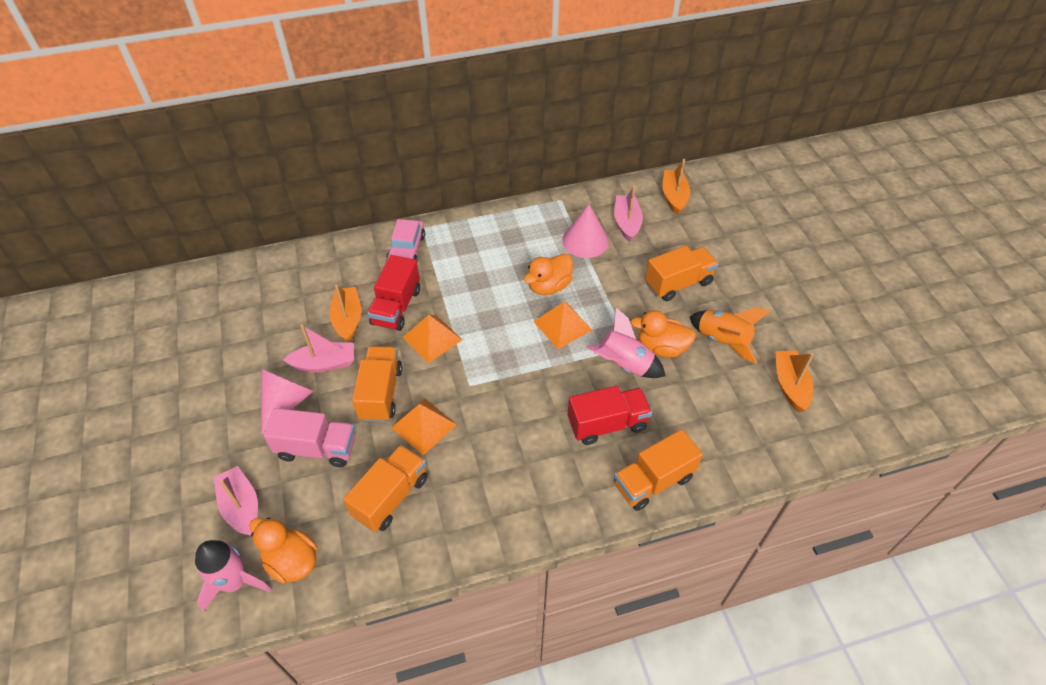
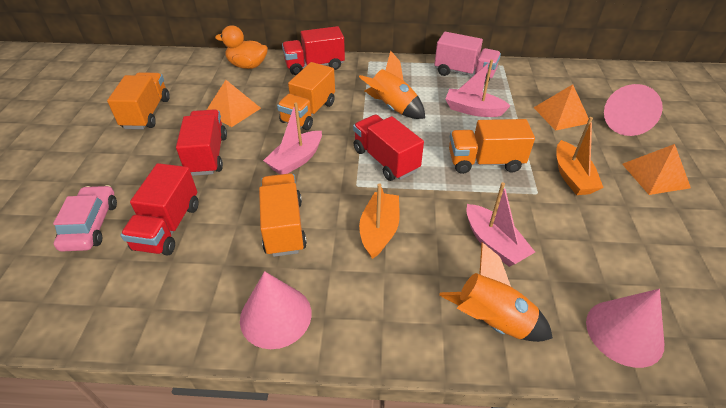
orange boat: [329,285,361,343] [662,159,690,215] [775,350,814,412] = 3 -> [359,183,400,259] [556,117,604,195] = 2
orange duck: [249,518,317,584] [524,254,573,295] [631,310,696,357] = 3 -> [215,26,268,69] = 1
orange rocket: [690,308,771,364] = 1 -> [359,50,425,119] [439,242,553,342] = 2
pink cone: [261,369,314,435] [562,205,609,258] = 2 -> [240,271,312,349] [586,289,664,368] [604,84,663,136] = 3
pink rocket: [195,540,271,612] [586,307,665,378] = 2 -> none = 0
red truck: [367,255,420,331] [568,386,652,445] = 2 -> [120,163,199,256] [176,109,227,176] [282,26,345,75] [353,115,424,181] = 4

